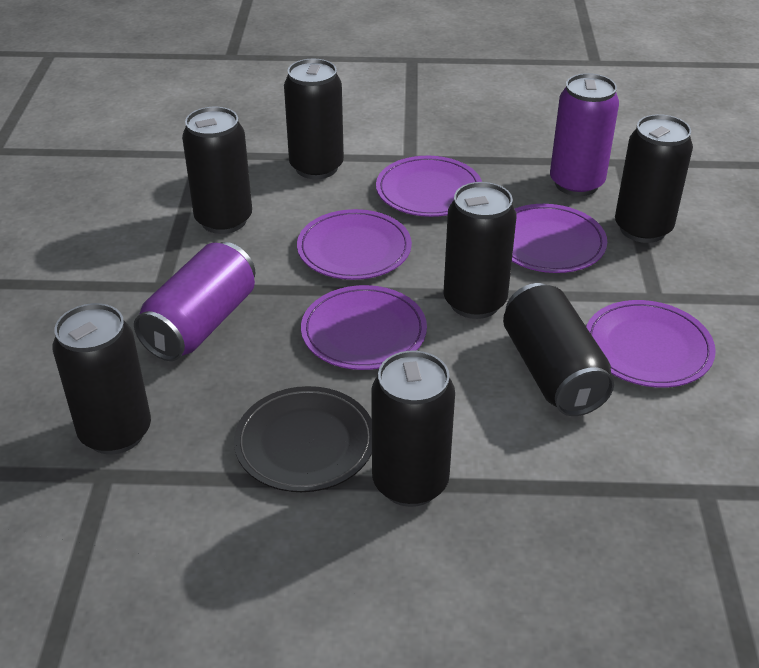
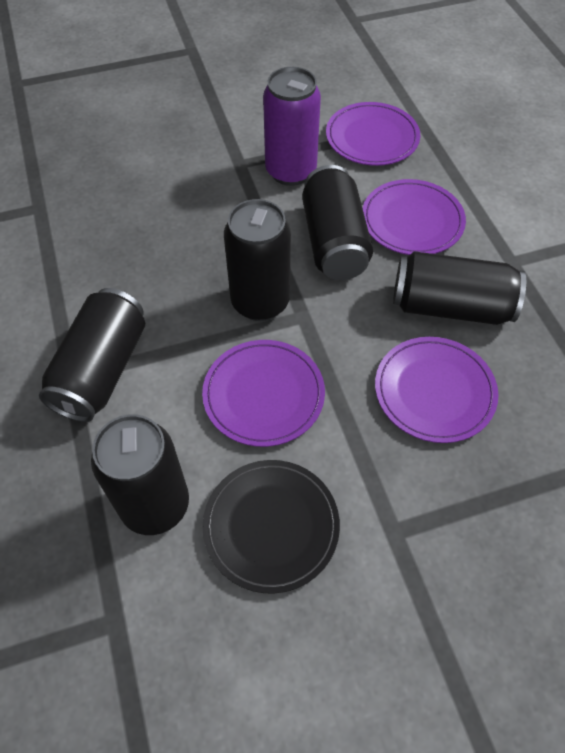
black can: [52,303,151,454] [182,107,252,234] [284,59,344,179] [371,351,455,507] [443,182,516,319] [503,283,614,416] [615,114,693,243] = 7 -> [39,288,145,422] [91,414,189,535] [224,199,291,321] [302,165,373,280] [393,251,526,325] = 5
purple can: [134,242,255,361] [550,73,619,196] = 2 -> [263,67,321,186] = 1
purple plate: [297,209,412,280] [301,285,427,370] [376,156,482,217] [512,204,607,273] [586,300,716,388] = 5 -> [202,340,325,447] [326,102,420,166] [363,179,466,255] [375,337,498,443] = 4

